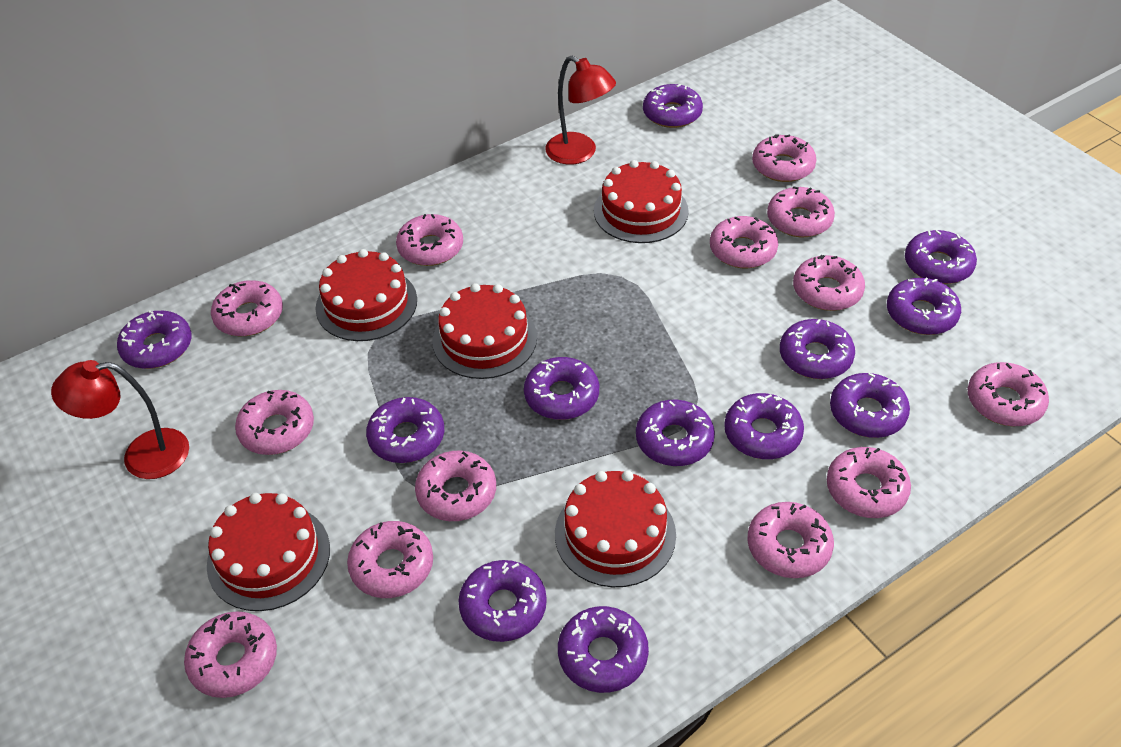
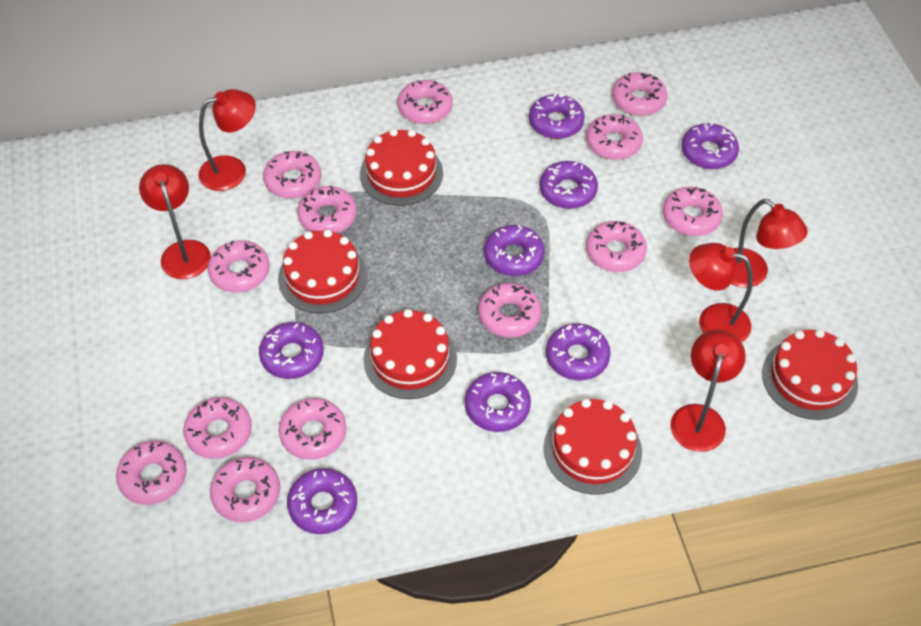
purple donut: [117,310,192,369] [366,397,444,463] [458,560,547,642] [524,357,599,420] [558,606,649,693] [636,400,715,466] [643,84,703,128] [724,393,804,459] [780,319,855,379] [830,373,910,438] [887,278,961,335] [905,230,977,284] = 12 -> [259,322,324,379] [287,468,357,534] [465,372,531,432] [484,225,545,276] [529,94,585,139] [539,161,598,209] [546,323,611,381] [681,122,739,169] = 8
red lamp: [51,360,189,479] [545,56,616,165] = 2 -> [139,164,211,279] [198,89,256,191] [671,329,746,452] [689,243,753,343] [731,199,808,288] = 5

